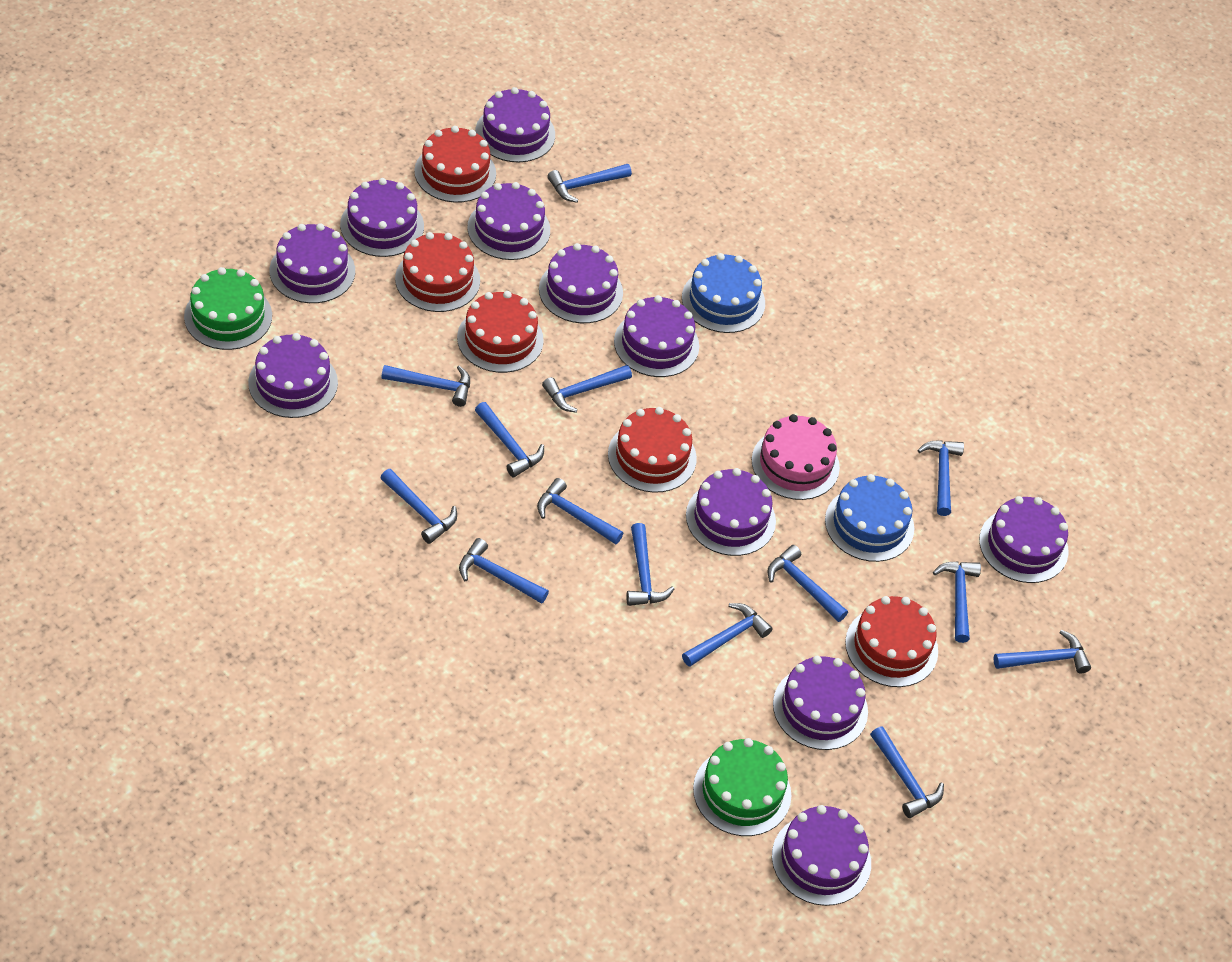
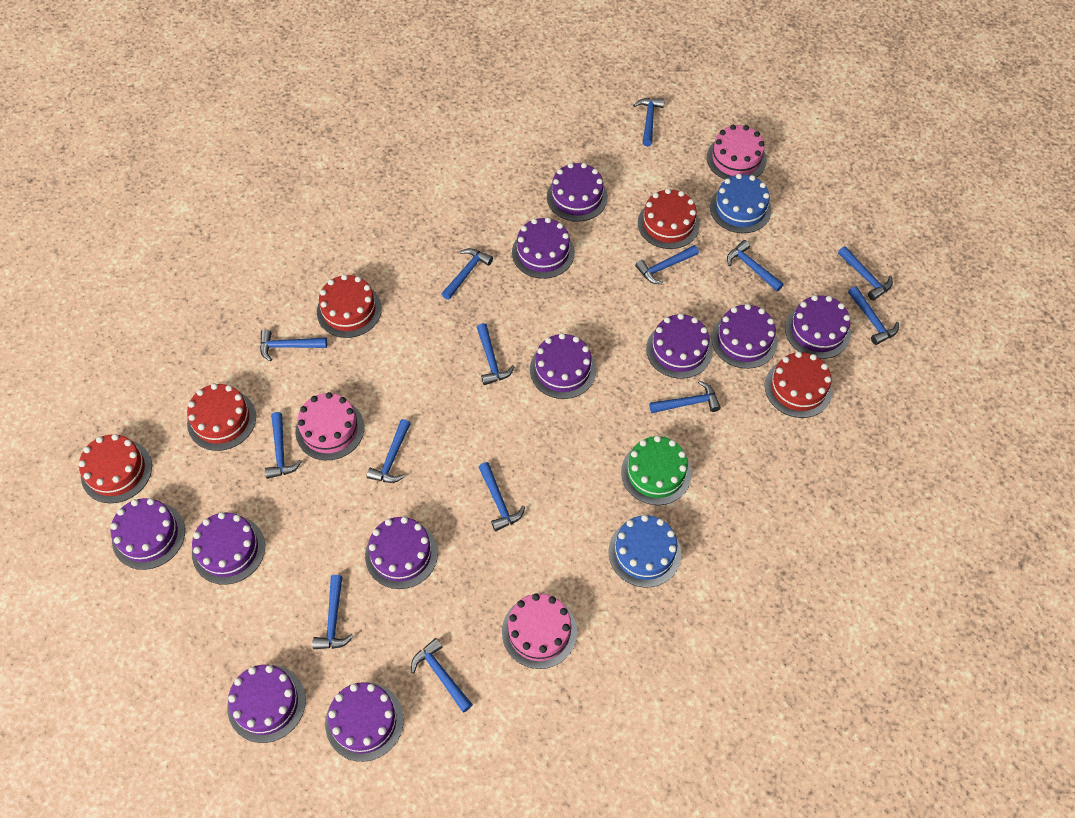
green cake: [184,267,272,350] [693,738,791,836] = 2 -> [621,436,691,505] = 1
pink cake: [752,414,840,500] = 1 -> [295,392,364,460] [502,593,577,669] [707,125,767,180] = 3

